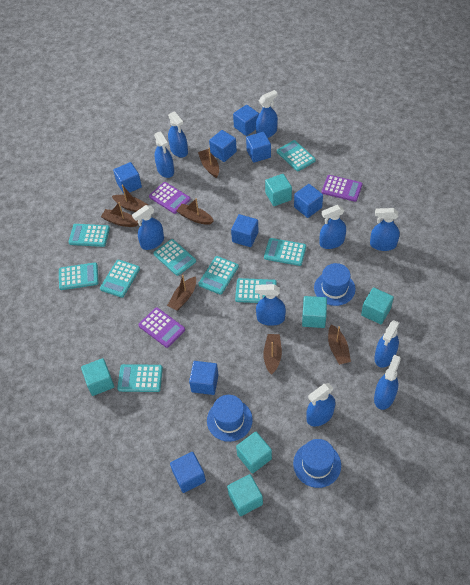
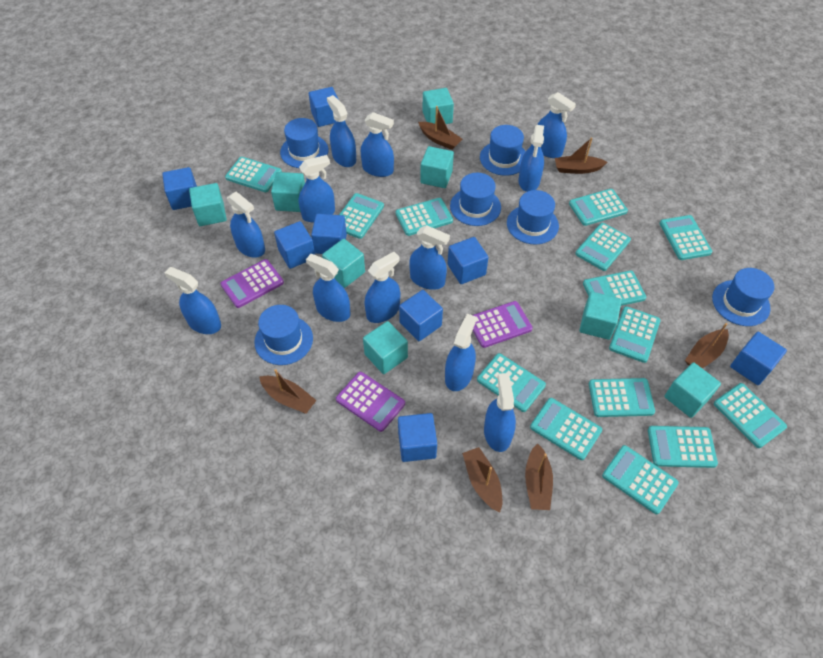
blue hat: [207,395,253,442] [293,439,341,488] [314,263,356,306] = 3 -> [254,305,313,365] [280,118,328,168] [450,173,501,226] [480,125,526,176] [507,190,559,245] [712,268,775,326] = 6
blue spray bottle: [132,205,164,250] [154,131,174,178] [168,111,188,158] [255,284,286,326] [256,90,278,138] [306,383,335,426] [319,205,346,249] [370,208,400,251] [374,320,399,368] [374,355,401,410] = 10 -> [165,267,221,334] [227,191,265,258] [299,155,335,222] [306,254,350,322] [327,95,356,167] [361,112,394,177] [364,252,400,323] [409,225,450,290] [445,314,476,391] [484,373,516,452] [519,125,544,192] [537,92,576,158] = 12
brown boat: [101,202,138,227] [112,185,148,212] [167,275,196,310] [176,198,214,225] [198,147,219,178] [263,334,282,375] [328,324,351,365] = 7 -> [259,369,317,414] [418,106,463,150] [462,447,502,512] [525,443,553,510] [555,138,607,174] [685,323,729,369] = 6
turquoise calculator: [59,262,99,290] [69,224,110,247] [100,260,140,298] [117,364,163,392] [153,239,196,276] [198,256,239,295] [235,278,277,303] [264,238,306,266] [277,140,316,171] = 9 -> [225,157,282,192] [339,193,384,239] [396,198,453,236] [477,353,546,412] [530,398,602,460] [569,189,628,226] [575,223,631,271] [583,271,646,306] [589,378,655,417] [602,445,679,514] [609,306,661,363] [648,426,718,468] [660,215,712,260] [714,383,787,448] = 14
turquoise cube: [81,358,114,396] [227,474,263,516] [236,431,272,474] [265,174,292,206] [302,296,327,328] [361,287,394,324] = 6 -> [189,183,227,226] [271,172,305,212] [322,239,365,288] [363,321,408,374] [420,146,454,188] [422,88,454,124] [579,292,622,340] [664,362,721,418] = 8

